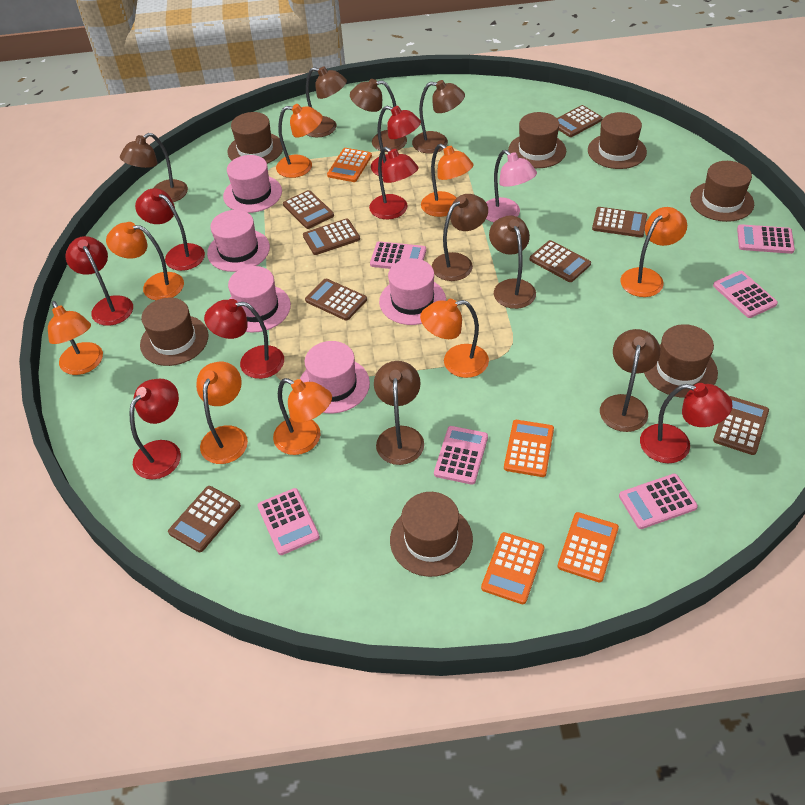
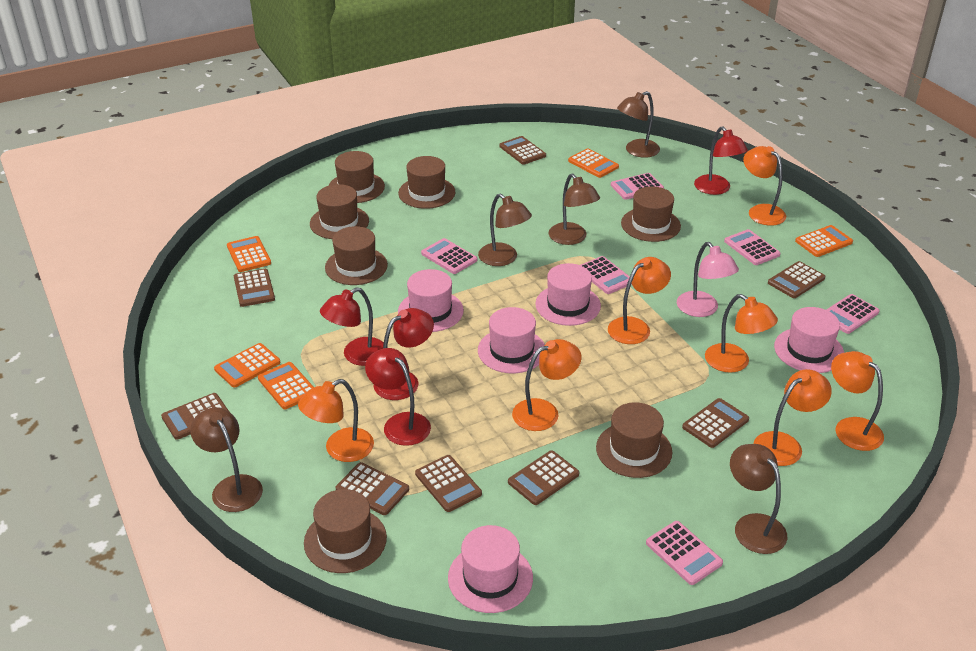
brown lamp: [120,133,188,202] [306,66,347,137] [350,79,407,152] [374,361,424,465] [412,80,465,153] [432,194,488,281] [489,215,536,309] [600,329,660,432] = 8 -> [190,407,263,512] [478,194,532,266] [549,174,600,245] [617,91,660,158] [730,444,787,554] = 5
orange calculator: [327,148,372,182] [481,532,544,604] [504,420,554,477] [557,512,619,583] = 4 -> [214,343,280,388] [227,236,271,272] [258,362,313,409] [568,149,619,178] [795,225,853,257] = 5
orange lamp: [48,301,103,375] [106,222,184,300] [196,362,248,464] [273,378,332,455] [276,104,323,178] [420,299,489,378] [421,144,474,217] [621,207,687,297] = 8 -> [298,379,374,462] [512,339,581,431] [608,257,671,344] [705,294,778,373] [743,146,786,226] [754,369,832,466] [831,351,884,451] = 7
red lamp: [65,236,133,326] [129,379,181,479] [135,188,205,271] [204,299,284,379] [369,147,419,219] [371,106,421,177] [640,383,732,463] = 7 -> [320,287,384,366] [365,348,431,446] [374,308,434,400] [694,126,748,195] = 4

